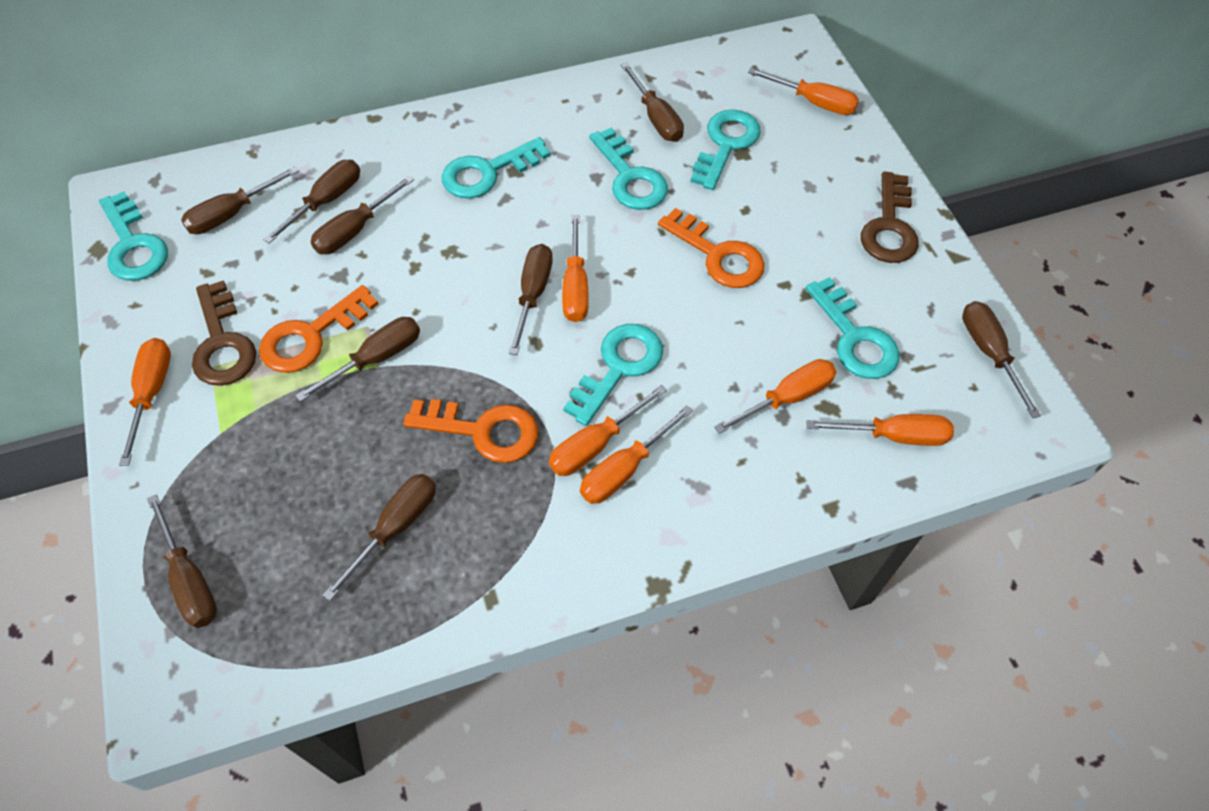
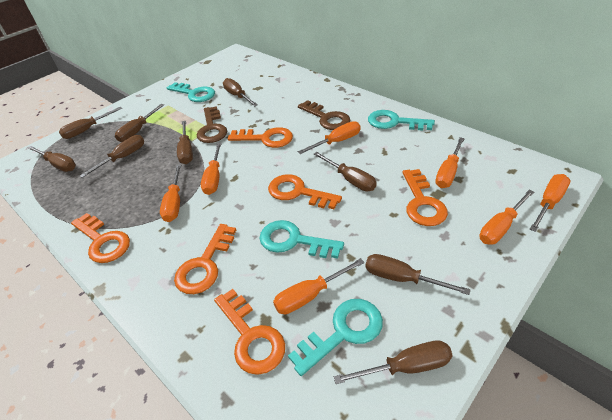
orange key: [259,285,378,373] [403,399,538,463] [658,208,765,288] = 3 -> [71,213,130,263] [174,224,236,294] [214,289,285,375] [228,127,293,148] [268,174,342,209] [403,169,448,226] = 6
turquoise key: [99,191,168,281] [442,137,551,198] [563,324,663,426] [589,128,668,210] [691,109,761,190] [806,277,899,379] = 6 -> [167,82,215,102] [260,220,344,259] [288,299,383,376] [368,110,435,131] = 4

